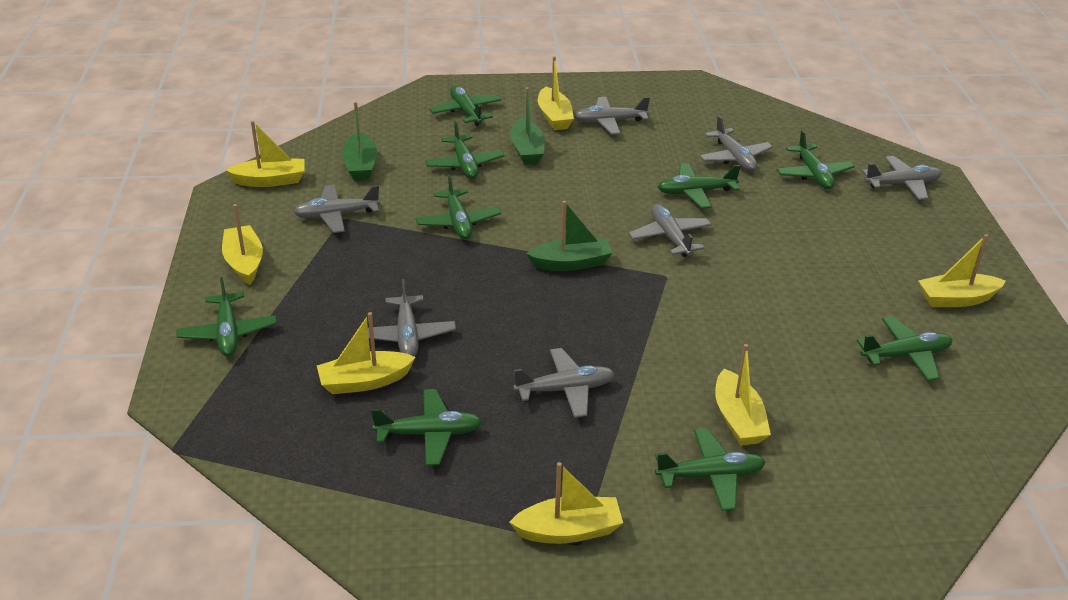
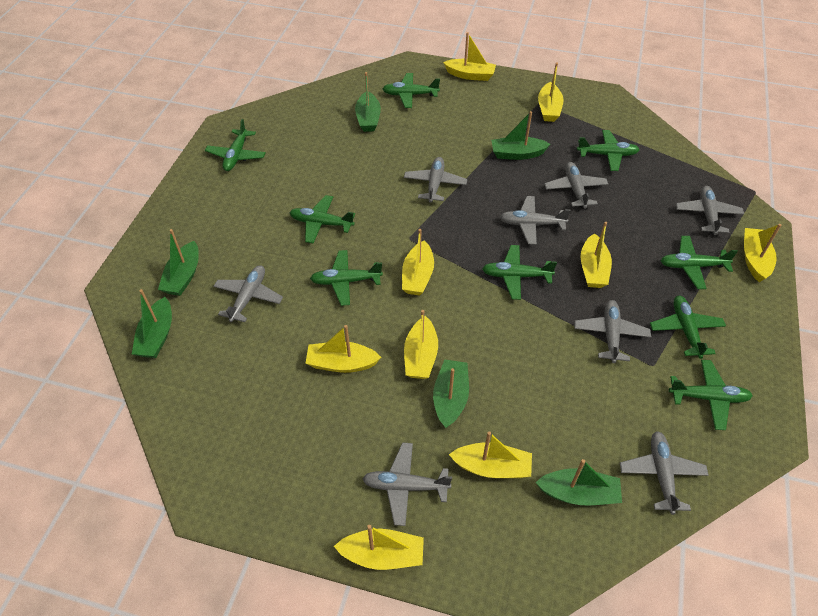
green boat: [342,101,377,181] [510,87,545,165] [527,201,613,271] = 3 -> [132,289,172,358] [158,229,199,296] [355,72,381,132] [433,360,469,428] [491,111,550,160] [536,459,622,506] = 6
grey plane: [294,185,380,233] [368,279,456,357] [513,348,615,418] [574,97,650,135] [628,204,712,257] [699,115,773,171] [862,156,942,200] = 7 -> [213,265,283,322] [362,442,452,526] [404,157,467,203] [500,196,571,245] [544,162,608,209] [574,300,651,363] [620,431,709,515] [676,186,744,235] = 8
yellow boat: [222,204,263,285] [225,121,305,187] [317,312,415,394] [509,462,623,544] [538,56,574,130] [715,344,771,446] [918,234,1006,307] = 7 -> [305,325,381,373] [334,525,424,570] [402,229,434,295] [404,310,438,379] [443,32,496,81] [449,431,532,478] [538,63,563,122] [580,222,612,288] [744,224,781,282] = 9

